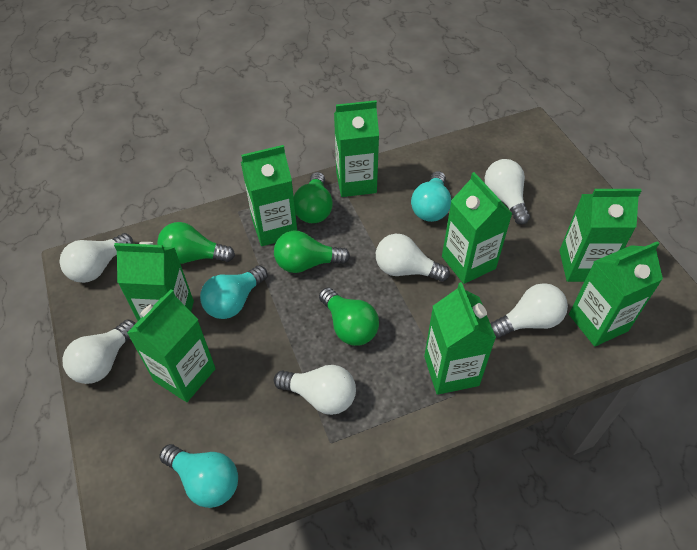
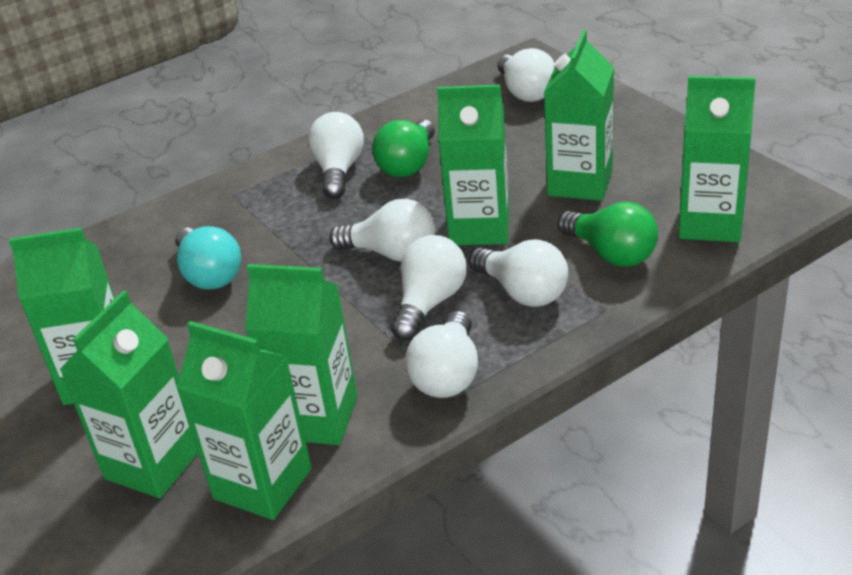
green carton: [114,242,194,321] [127,289,216,402] [241,145,297,246] [334,100,379,197] [424,282,496,395] [442,172,513,284] [559,189,641,282] [569,241,663,347] = 8 -> [9,227,115,405] [59,291,198,498] [177,321,312,520] [245,264,358,445] [437,84,509,245] [544,30,614,201] [678,76,756,242] = 7
green light bulb: [157,222,235,264] [274,231,350,273] [294,172,333,223] [319,287,379,346] = 4 -> [372,119,435,177] [558,201,658,267] = 2
turquoise light bulb: [159,444,238,508] [200,265,268,319] [411,171,451,222] = 3 -> [175,226,241,290] = 1

